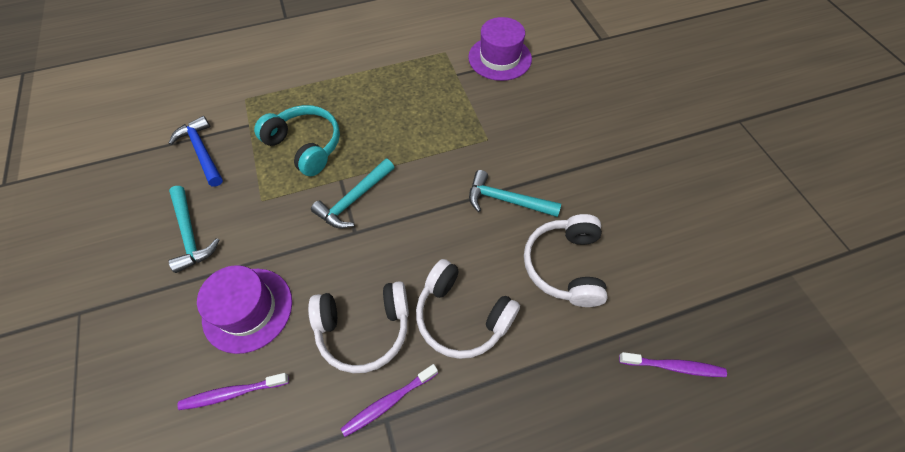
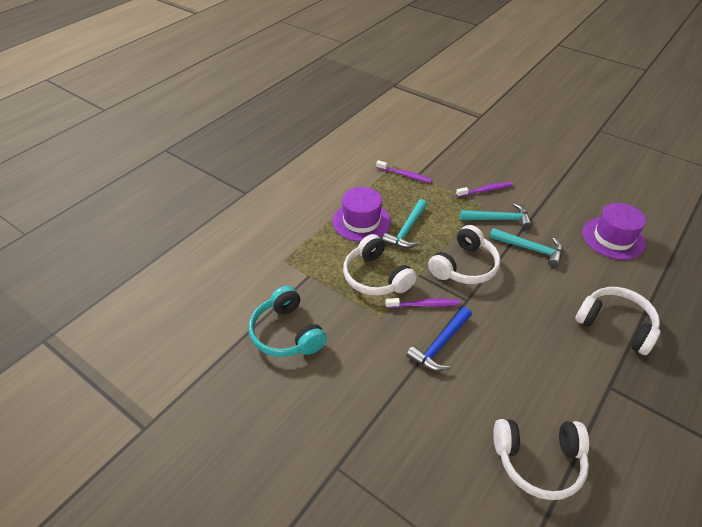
white headphones: [308,281,409,373] [416,259,520,359] [524,214,608,307] = 3 -> [343,234,417,296] [428,225,501,284] [493,419,589,500] [575,287,660,355] = 4

